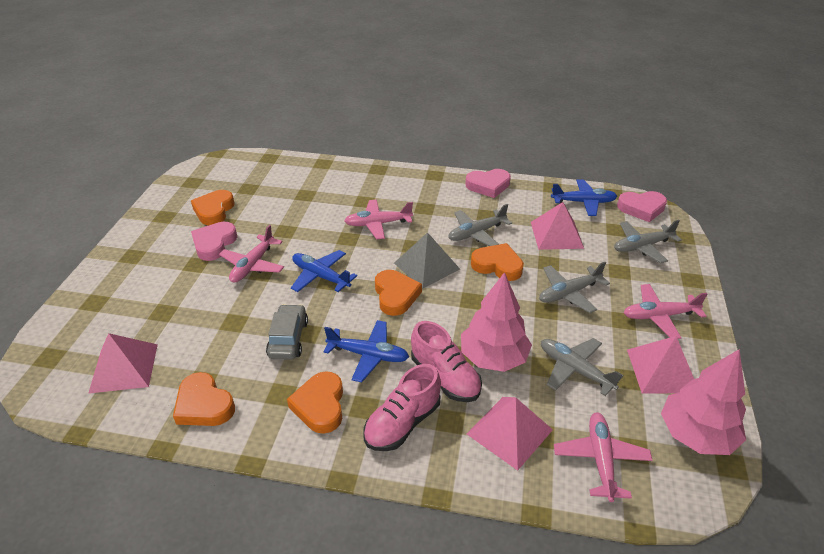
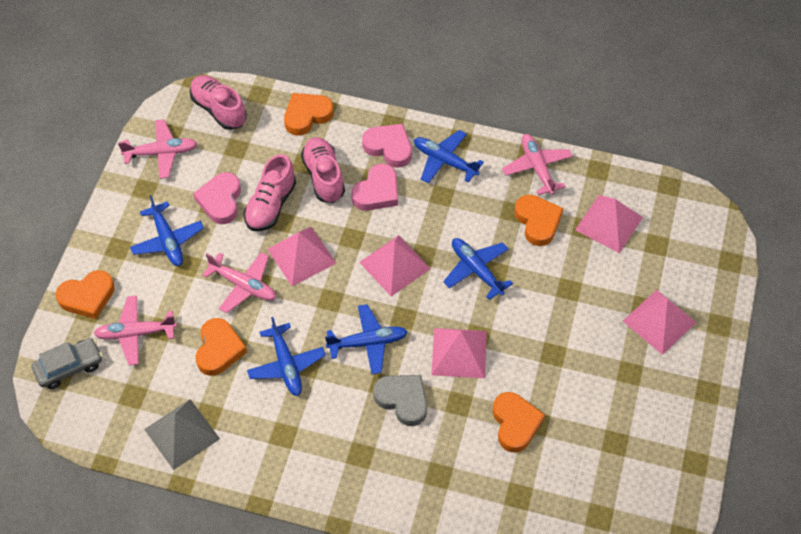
blue plane: [291,250,357,292] [323,320,409,382] [551,179,617,216] = 3 -> [130,195,204,266] [247,317,326,396] [325,304,408,374] [414,130,484,183] [443,238,513,300] = 5
grey heart: none = 0 -> [373,375,427,426] = 1
grey plane: [448,204,512,246] [539,262,610,313] [541,338,624,396] [614,220,682,263] = 4 -> none = 0
pink pyramid: [88,333,158,394] [467,397,553,471] [531,202,584,250] [627,336,694,393] = 4 -> [267,227,336,286] [359,235,431,296] [431,328,487,378] [575,195,643,253] [623,290,697,355] = 5
pink shoe: [364,364,441,451] [411,321,482,402] = 2 -> [190,75,247,130] [244,154,296,231] [301,137,345,203] = 3
pink tree: [461,272,532,372] [661,350,746,455] = 2 -> none = 0

